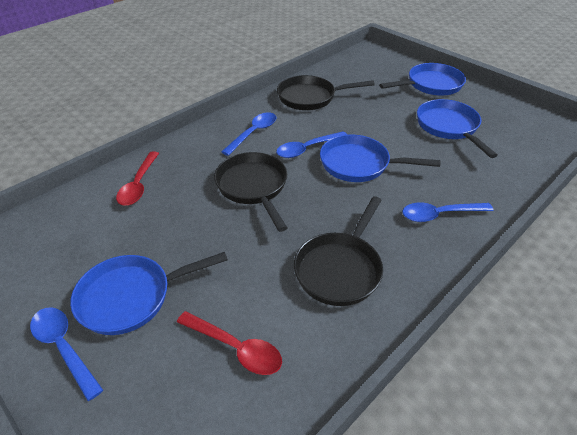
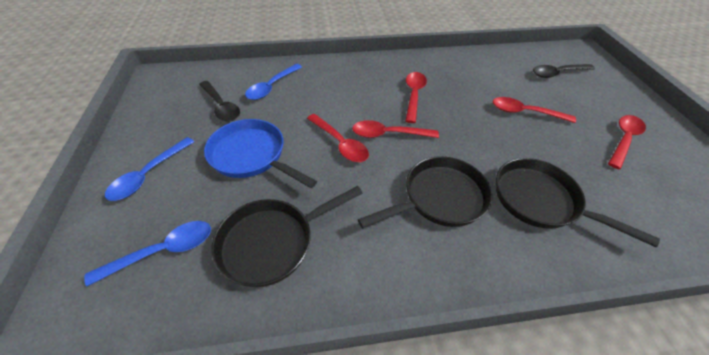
black spoon: none = 0 -> [199,81,240,122] [533,64,595,78] = 2
blue pan: [70,252,228,335] [320,135,441,182] [379,63,466,96] [417,99,498,158] = 4 -> [204,119,317,188] = 1
blue spoon: [30,307,103,401] [221,112,276,156] [276,131,347,158] [402,202,494,222] = 4 -> [84,221,211,287] [105,137,195,201] [245,64,302,100] = 3
red spoon: [116,151,159,206] [177,311,282,375] = 2 -> [307,114,369,162] [352,120,439,138] [405,72,427,123] [493,97,576,123] [608,115,646,169] = 5

